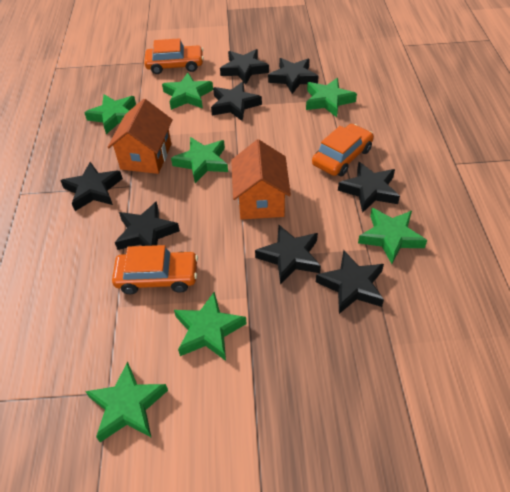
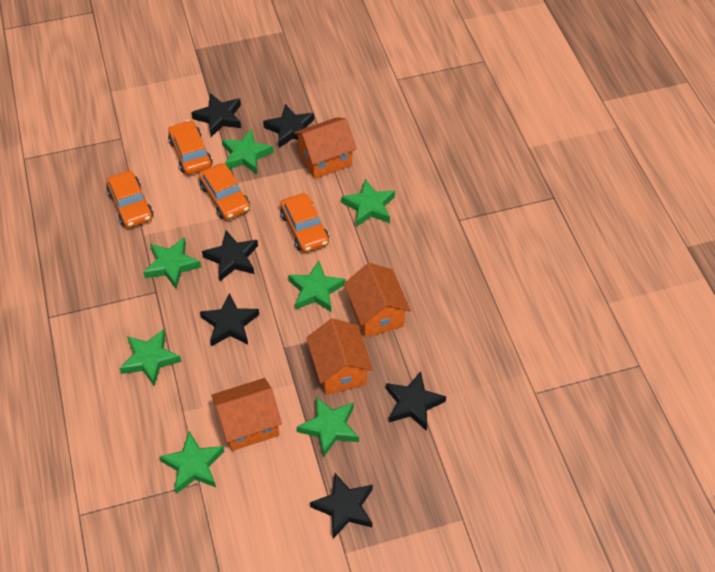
black star: [60,162,123,211] [115,201,180,250] [211,81,262,121] [220,49,269,85] [255,225,321,285] [268,58,318,94] [316,250,384,314] [338,162,400,213] = 8 -> [191,93,241,137] [200,293,259,347] [202,230,258,281] [263,104,314,148] [310,473,373,538] [386,371,446,431] = 6
orange car: [112,245,198,294] [144,38,204,74] [312,124,374,176] = 3 -> [106,171,153,228] [168,120,212,175] [199,163,250,220] [280,193,329,252] = 4
orange house: [107,99,173,174] [231,139,291,220] = 2 -> [211,378,282,451] [294,117,357,179] [306,318,373,395] [344,263,411,338] = 4

